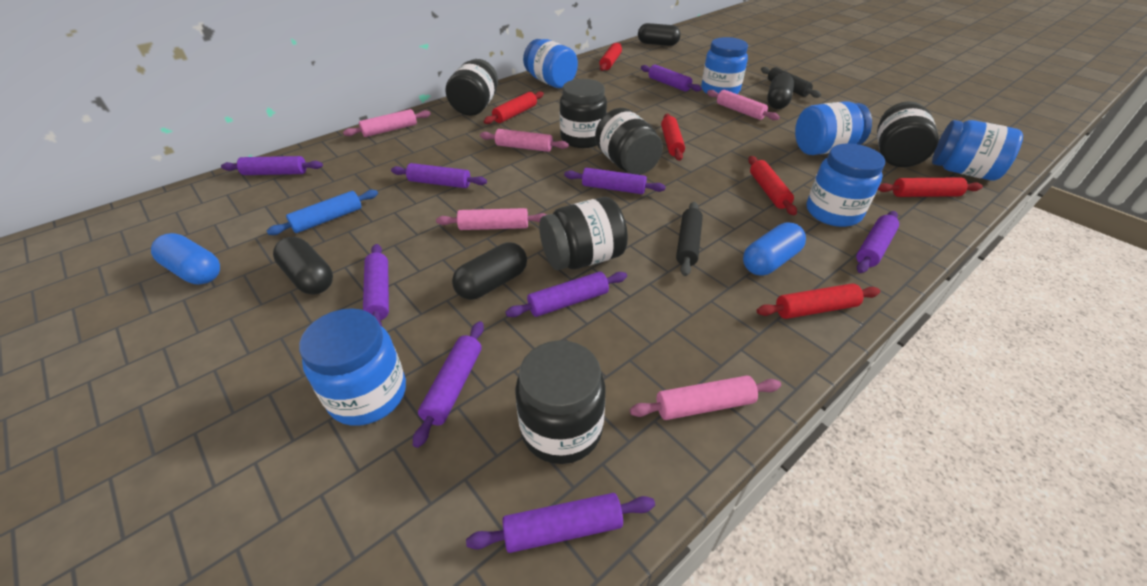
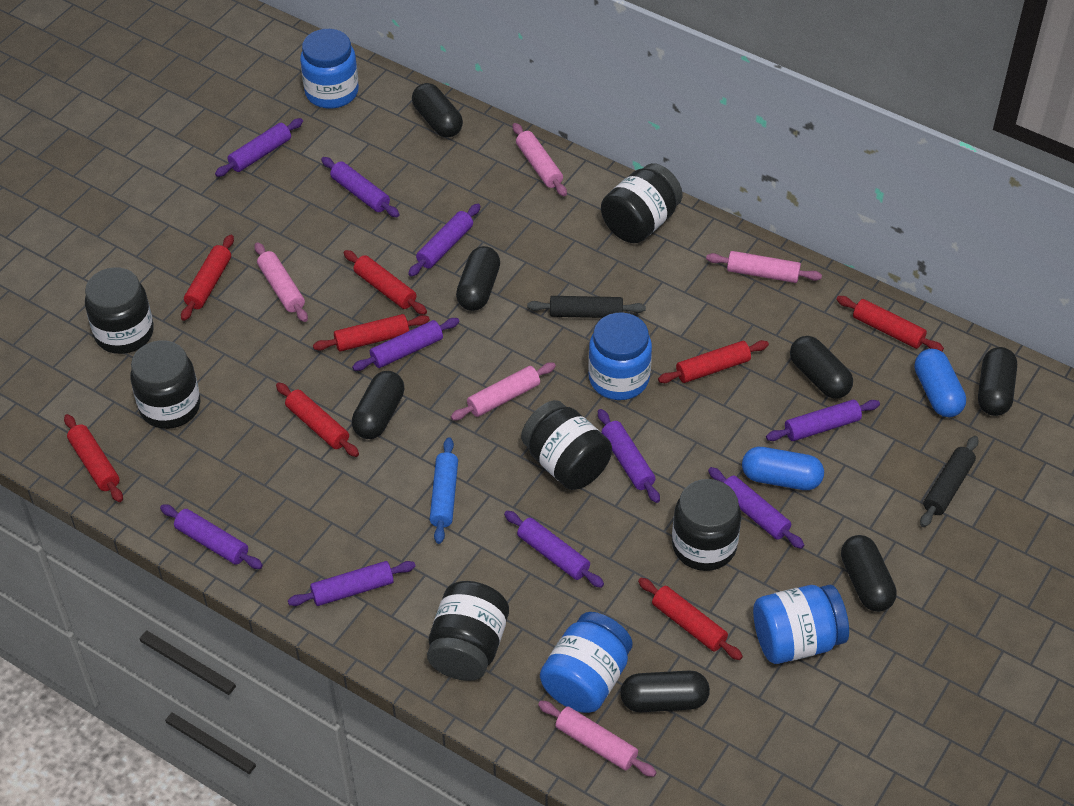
black capsule: [273,237,333,295] [452,242,527,300] [638,23,681,46] [767,73,794,109] = 4 -> [352,371,404,439] [412,83,463,138] [456,246,500,311] [620,670,710,712] [790,336,853,399] [841,535,897,612] [978,347,1017,416] = 7
blue jar: [299,308,406,426] [523,39,578,88] [701,37,748,94] [795,101,872,155] [807,143,885,227] [932,120,1023,181] = 6 -> [300,29,359,109] [540,612,632,713] [588,313,652,400] [753,585,849,664] = 4
purple rolling pin: [221,156,323,175] [363,244,389,326] [391,163,487,188] [413,321,484,448] [466,493,655,553] [505,272,627,317] [564,168,666,194] [641,65,702,92] [856,211,899,273] = 9 -> [160,504,263,569] [215,118,303,177] [288,561,416,606] [321,157,400,217] [352,318,460,371] [408,204,481,277] [504,511,604,588] [598,409,660,503] [708,467,804,549] [766,400,880,441] = 10
red rolling pin: [484,91,544,124] [599,43,622,71] [661,114,685,161] [748,156,797,215] [757,283,880,319] [877,177,983,197] = 6 -> [64,414,123,502] [181,235,234,321] [276,382,359,457] [313,314,430,351] [344,250,427,315] [638,578,743,660] [658,340,769,383] [836,296,944,352] = 8

